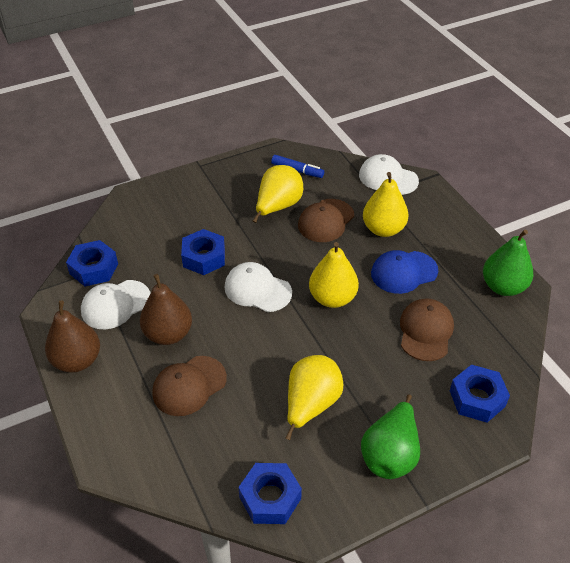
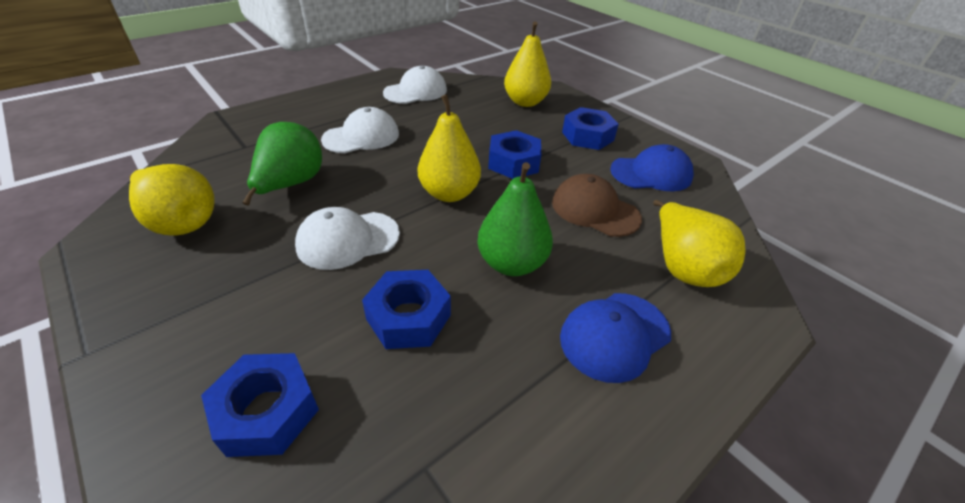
blue cap: [371,250,438,294] = 1 -> [560,293,671,383] [610,144,694,191] = 2
blue marker: [271,155,324,178] = 1 -> none = 0
brown cap: [152,356,227,416] [298,199,354,242] [400,299,454,361] = 3 -> [552,174,642,237] = 1
brown pear: [45,301,100,373] [140,274,192,345] = 2 -> none = 0

